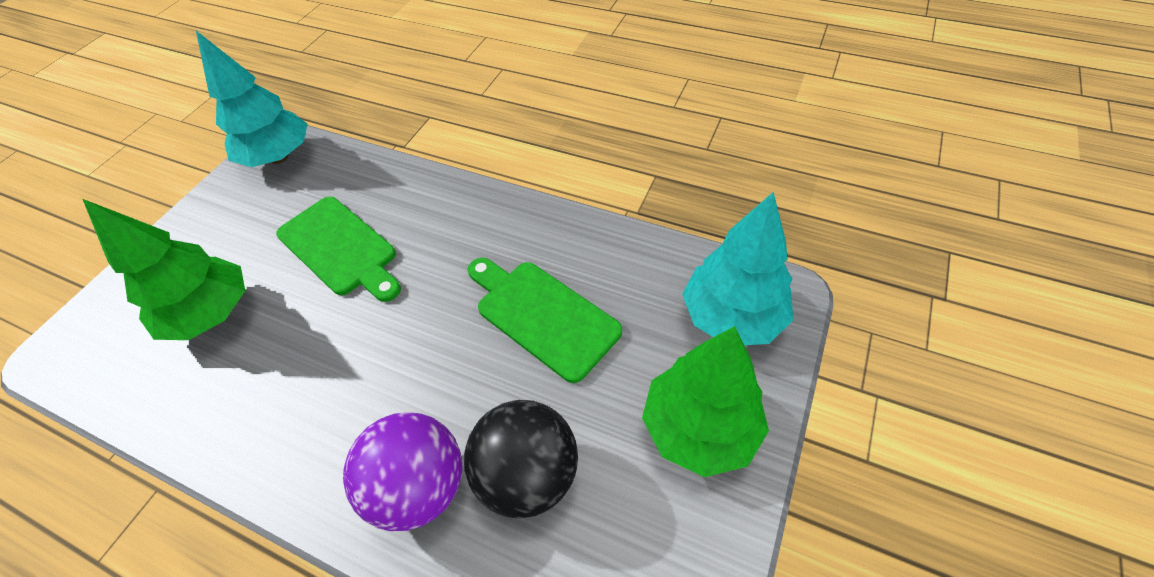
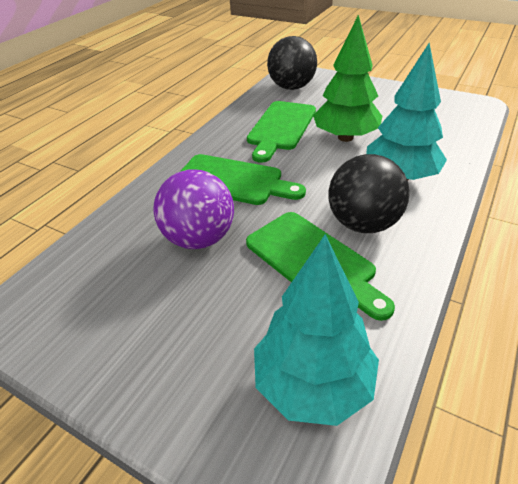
black ball: [464,400,578,519] = 1 -> [267,36,317,90] [328,154,410,233] = 2
green cutting board: [276,197,401,302] [468,258,622,383] = 2 -> [180,154,306,205] [246,212,395,321] [247,101,316,163] = 3
green tree: [83,199,245,340] [642,326,769,477] = 2 -> [313,15,382,142] = 1

